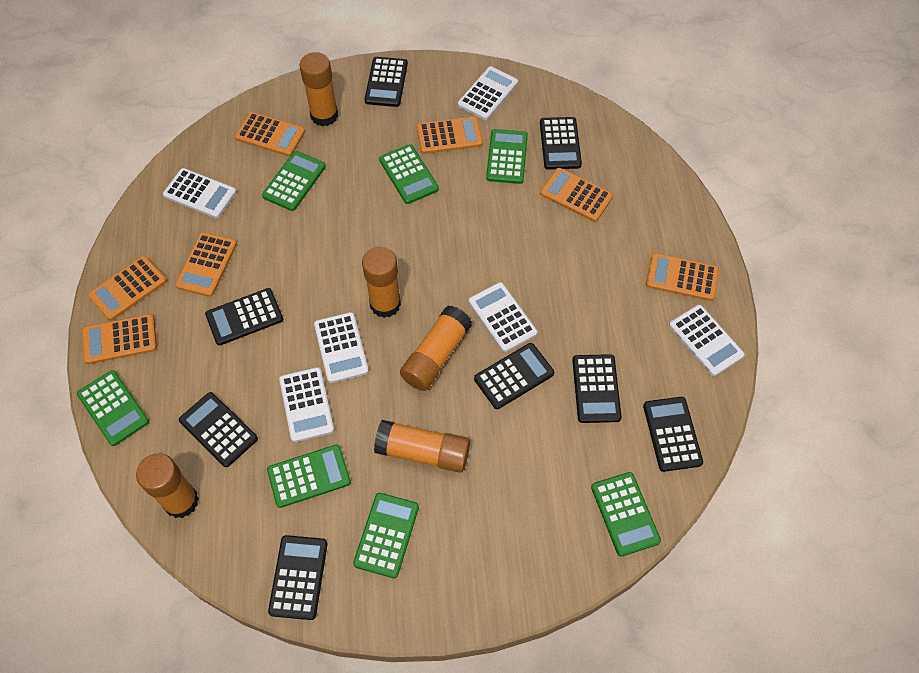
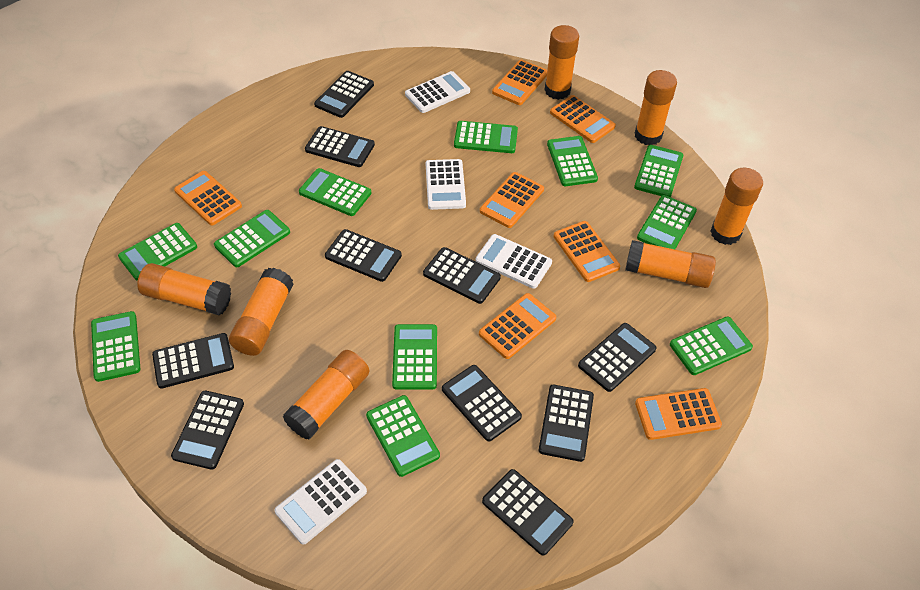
black calculator: [179,392,258,467] [205,288,283,346] [268,535,328,620] [365,57,408,107] [474,343,554,409] [540,117,582,170] [572,354,622,423] [643,397,703,472] = 8 -> [152,333,234,389] [171,391,244,470] [305,126,375,167] [314,71,374,118] [325,229,402,282] [423,247,501,304] [442,365,522,442] [482,469,574,556] [539,385,594,462] [578,323,657,392] = 10
green calculator: [77,370,149,446] [262,151,326,211] [267,445,351,508] [353,493,419,578] [379,144,439,204] [486,129,528,184] [591,472,661,557] = 7 -> [91,311,140,382] [118,223,197,281] [214,210,290,267] [299,168,371,216] [366,395,440,477] [392,324,437,390] [454,121,518,153] [547,136,598,186] [634,145,684,197] [637,195,697,249] [670,317,753,375] = 11
orange glue stick: [136,453,199,518] [299,52,338,127] [362,247,401,318] [374,420,470,473] [400,306,472,391] = 5 -> [137,263,231,316] [229,268,293,356] [283,350,369,440] [544,25,579,100] [625,240,716,288] [635,70,677,145] [710,168,763,245] = 7
white calculator: [163,168,236,218] [279,367,334,442] [314,312,369,383] [458,66,518,120] [469,282,537,352] [669,305,745,376] = 6 -> [274,459,367,545] [405,71,470,113] [426,159,466,210] [476,234,552,289] = 4

